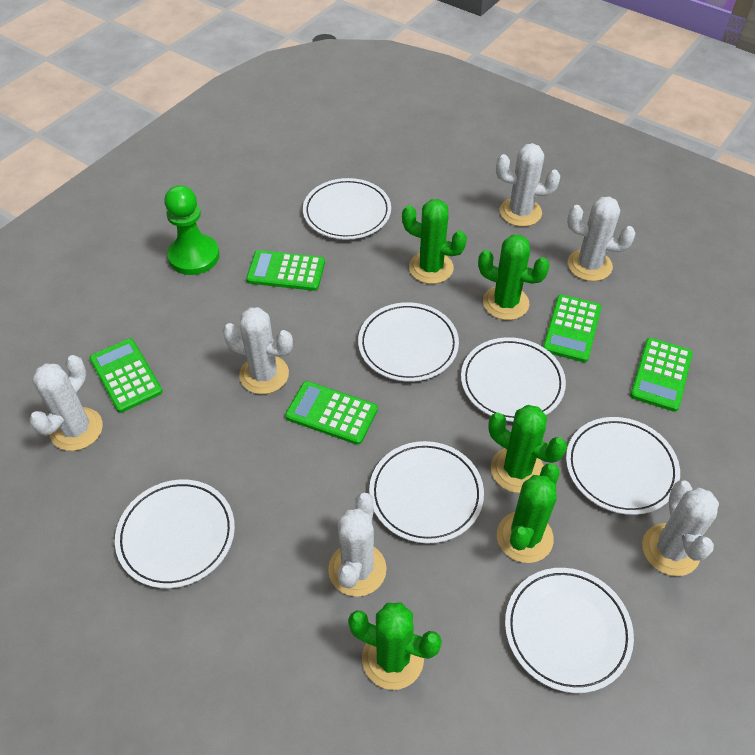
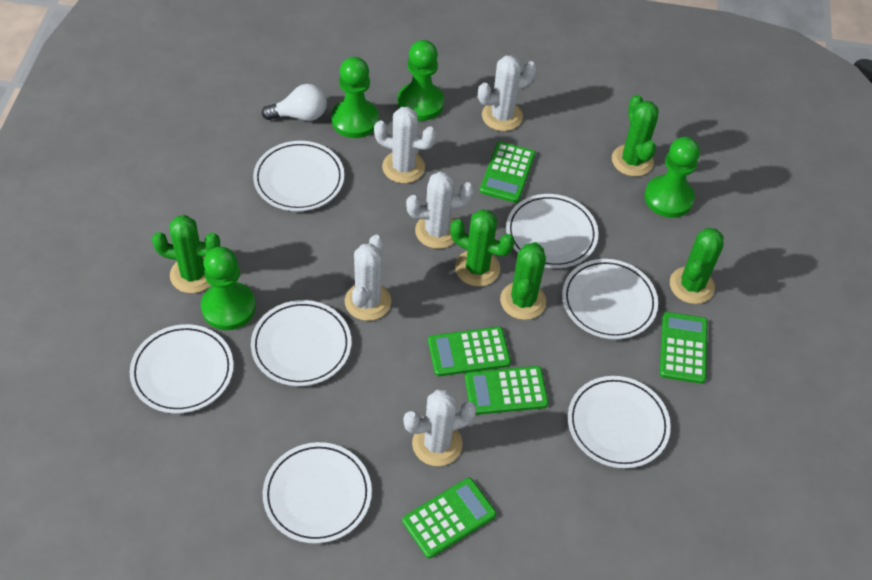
green pawn: [164,185,220,275] = 1 -> [201,247,256,330] [331,57,379,138] [397,40,444,121] [644,137,700,218] = 4
white cactus: [29,355,103,451] [223,307,293,394] [328,492,387,597] [496,143,560,227] [567,197,635,281] [642,481,719,576] = 6 -> [345,235,391,321] [374,107,437,183] [403,390,477,466] [406,172,474,249] [478,55,537,131] = 5
white light bulb: none = 0 -> [262,84,327,121] = 1

